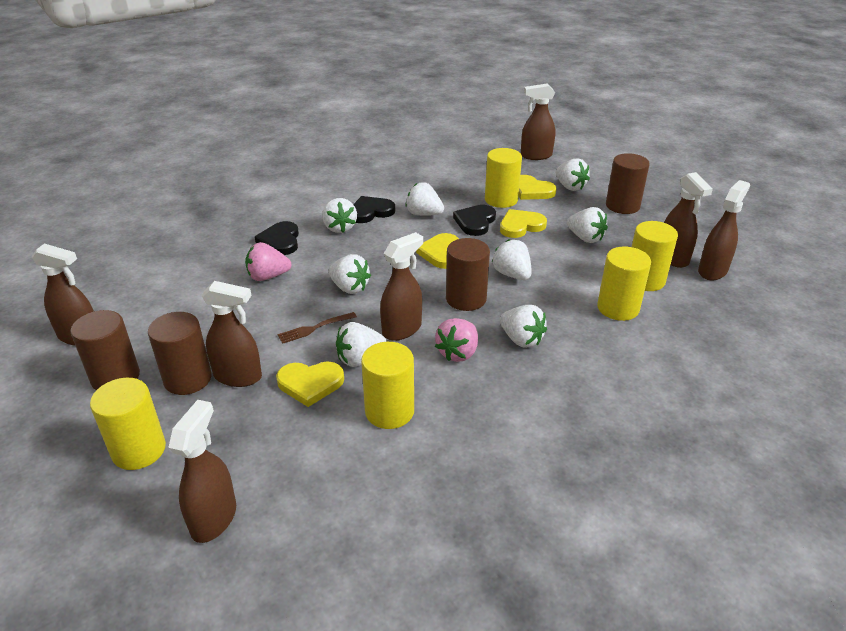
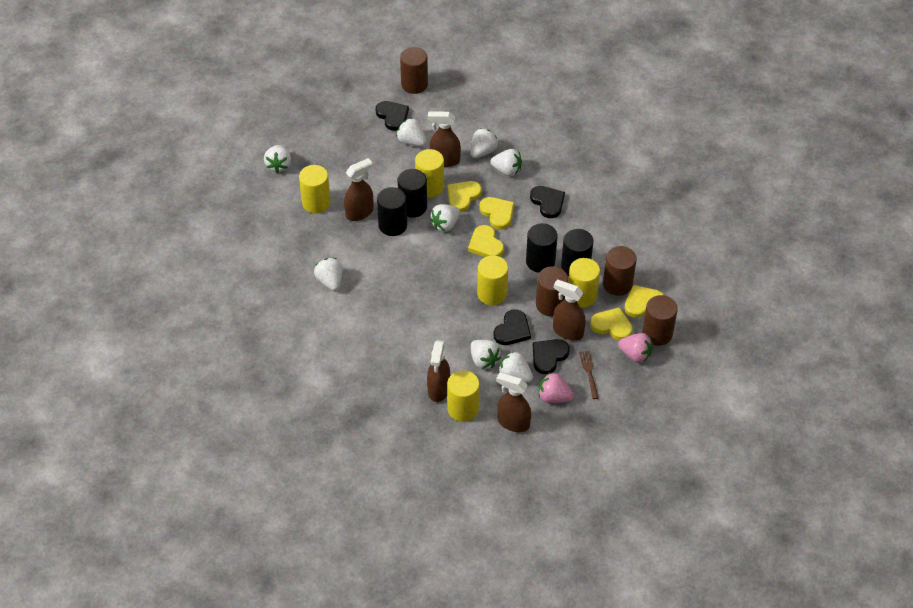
black cylinder: none = 0 -> [377,187,407,236] [398,169,427,217] [526,223,558,273] [561,229,594,276] = 4
black heart: [255,221,299,255] [353,196,395,223] [453,205,496,236] = 3 -> [376,101,409,131] [494,309,531,345] [530,186,565,218] [533,339,570,374] = 4
brown spray bottle: [32,244,94,346] [168,400,236,543] [201,281,262,387] [380,232,423,341] [521,83,555,160] [664,172,713,268] [698,180,750,281] = 7 -> [344,158,374,221] [427,340,450,402] [428,111,461,167] [496,372,531,432] [553,279,586,340] = 5
yellow heart: [276,361,344,407] [416,233,459,269] [500,209,547,238] [519,175,557,200] = 4 -> [448,181,482,212] [468,225,504,257] [479,197,514,230] [590,307,633,340] [625,285,664,318] = 5

